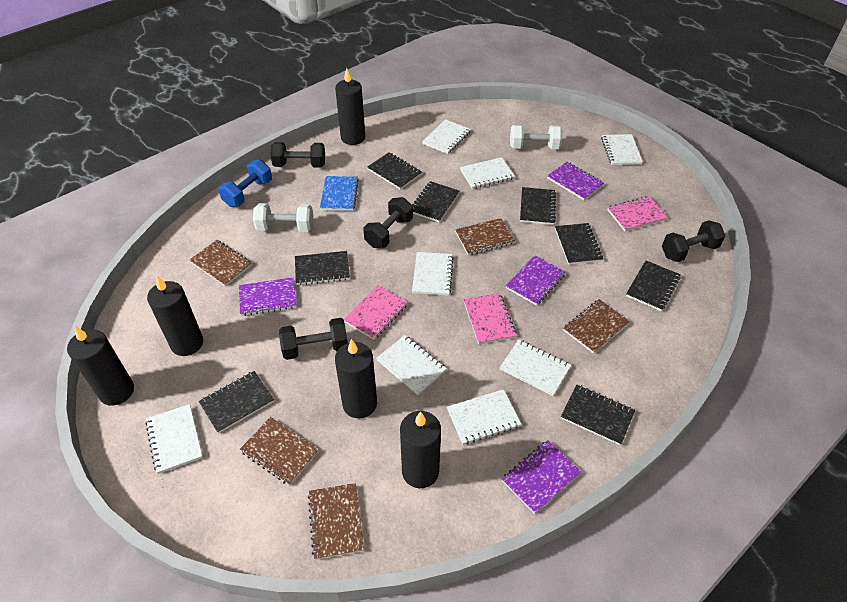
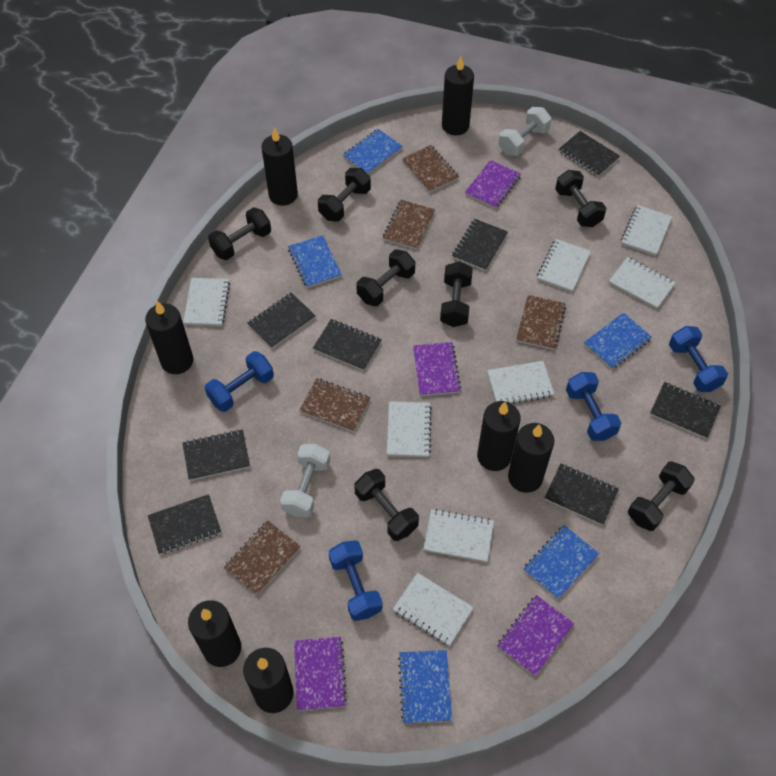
black candle: [67,326,134,406] [147,276,203,356] [335,68,365,145] [335,339,377,419] [400,411,441,488] = 5 -> [145,301,193,374] [188,600,241,667] [243,648,294,713] [261,127,298,206] [442,57,474,135] [477,401,521,471] [508,423,554,493] = 7
black dumbbell: [270,142,325,168] [279,318,348,360] [363,197,413,248] [662,220,726,262] = 4 -> [208,207,271,260] [318,168,371,222] [354,469,419,541] [356,249,415,306] [440,261,473,327] [555,170,606,227] [628,461,695,531] = 7
blue dumbbell: [218,160,272,207] = 1 -> [205,351,274,412] [329,540,383,621] [566,372,621,441] [669,326,728,392] = 4
blue notebook: [320,176,359,211] = 1 -> [288,235,342,288] [343,129,403,174] [398,650,452,723] [524,525,599,599] [584,312,652,369] = 5
pink notebook: [344,285,408,340] [464,293,517,345] [608,196,668,231] = 3 -> none = 0

